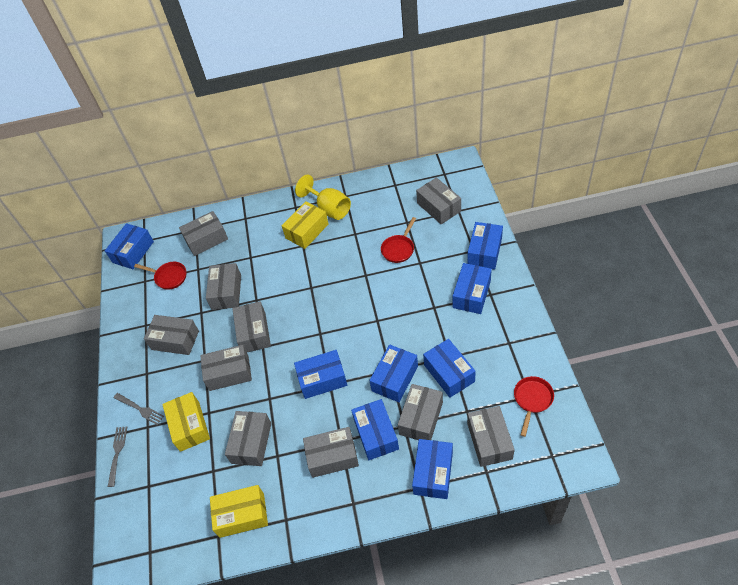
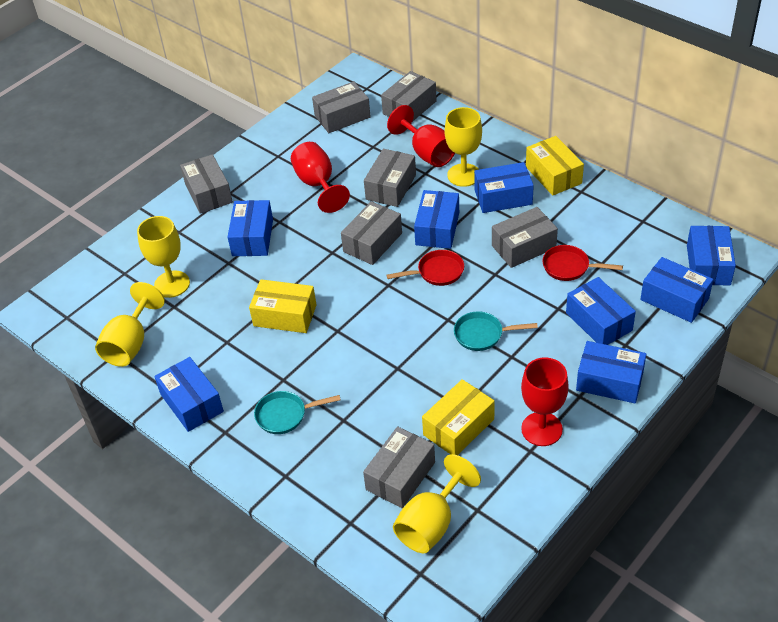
grey box: [144,315,199,355] [179,211,228,256] [200,345,252,391] [206,263,241,310] [225,411,271,466] [232,301,271,352] [303,427,359,478] [398,384,443,440] [416,177,461,224] [467,406,515,467] = 10 -> [180,154,233,214] [312,81,371,133] [341,201,402,265] [363,426,435,508] [364,149,416,207] [381,71,437,122] [492,207,558,268] = 7
grey fork: [108,427,127,487] [113,393,164,425] = 2 -> none = 0
red goblet: none = 0 -> [291,142,350,213] [387,105,455,167] [521,357,569,446] = 3
red pan: [134,262,186,290] [381,217,416,263] [514,376,554,437] = 3 -> [386,250,464,286] [542,245,623,281] = 2
turquoise pan: none = 0 -> [254,391,341,434] [454,311,538,351] = 2
yellow goblet: [295,175,351,220] = 1 -> [95,282,165,367] [137,216,190,298] [393,454,481,553] [445,107,482,187] = 4

